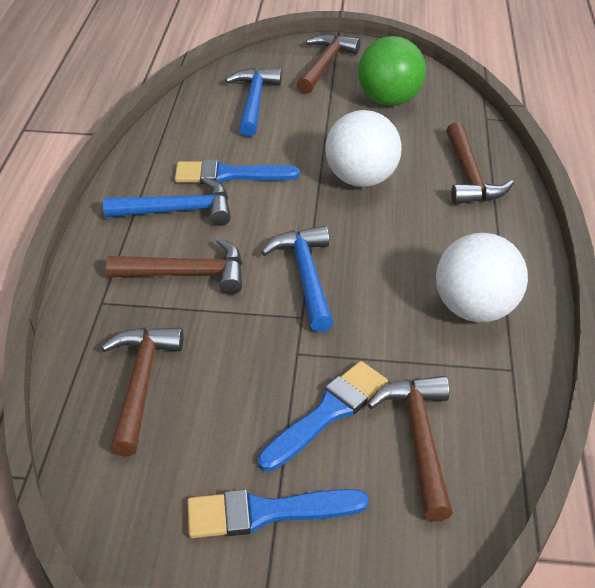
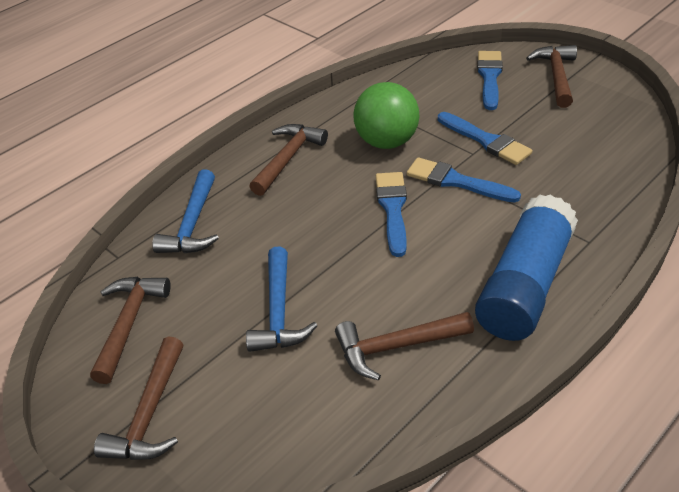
blue brush: [175,159,300,184] [187,489,369,538] [258,361,388,472] = 3 -> [376,172,407,257] [407,157,521,202] [438,112,532,165] [477,51,503,110] = 4
blue glue stick: none = 0 -> [475,194,578,341] = 1
blue hammer: [103,177,231,226] [225,68,282,137] [261,226,334,332] = 3 -> [152,169,219,253] [246,247,318,352] = 2
white ball: [325,110,402,187] [436,233,528,322] = 2 -> none = 0

